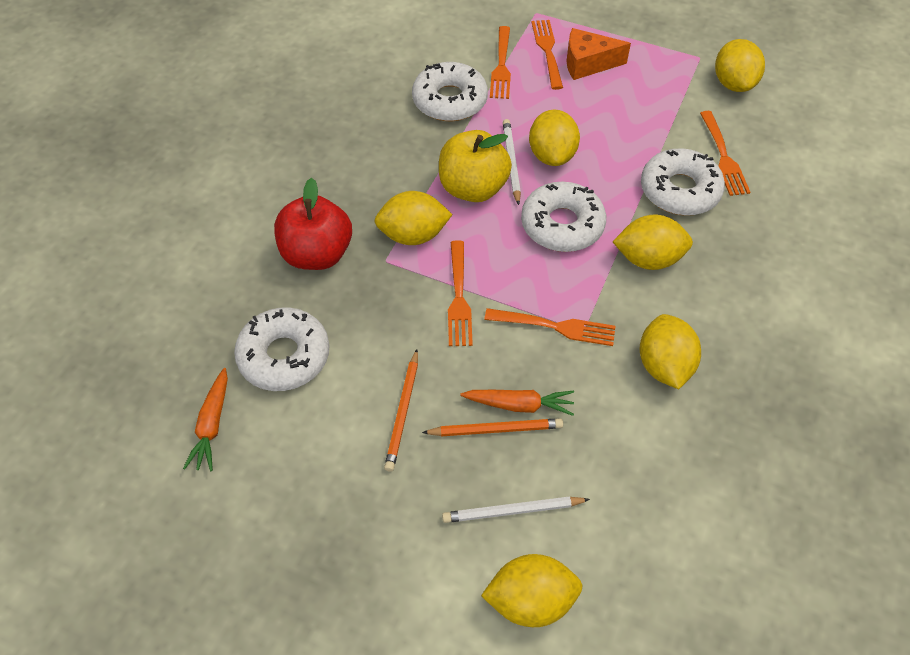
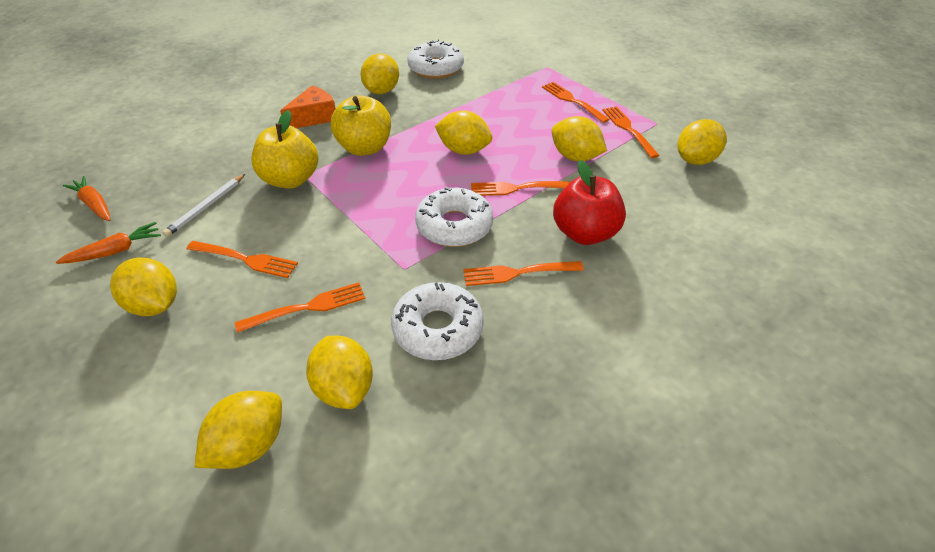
orange fork: [448,240,473,346] [484,308,615,346] [490,26,511,99] [531,20,563,90] [700,111,751,196] = 5 -> [186,241,298,278] [235,282,365,333] [463,261,584,286] [471,181,572,196] [542,82,610,123] [602,106,660,158] = 6
orange pencil: [384,349,418,472] [422,418,563,436] = 2 -> none = 0
white donut: [234,307,329,391] [412,62,488,121] [521,182,606,252] [641,148,725,216] = 4 -> [391,282,484,360] [408,40,464,79] [415,186,493,247] = 3
white pencil: [442,496,590,523] [503,119,521,205] = 2 -> [162,174,245,237] = 1
yellow apple: [439,130,512,202] = 1 -> [252,110,318,189] [331,95,391,156] = 2
yellow lemon: [374,191,453,245] [481,554,583,627] [529,110,580,166] [613,214,693,270] [640,314,701,389] [715,39,765,92] = 6 -> [110,257,177,316] [195,391,282,469] [306,336,373,409] [361,53,399,94] [435,110,492,155] [552,116,607,161] [678,119,727,165] = 7

